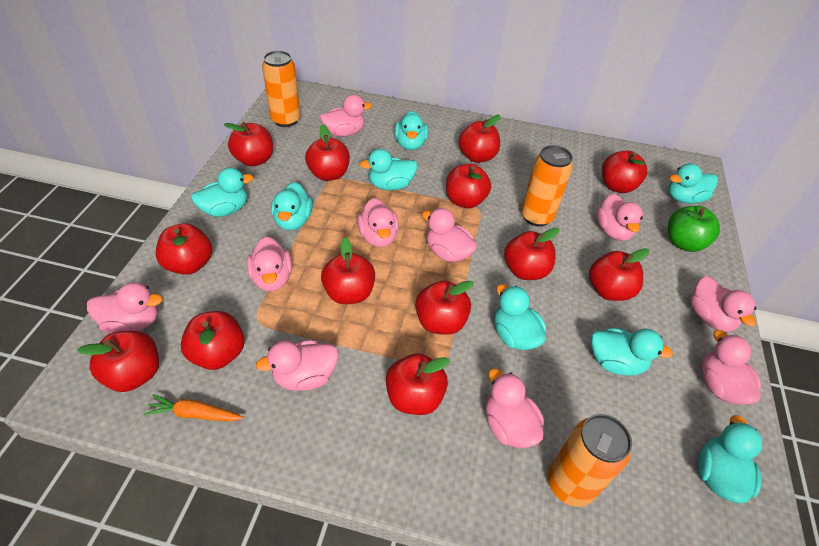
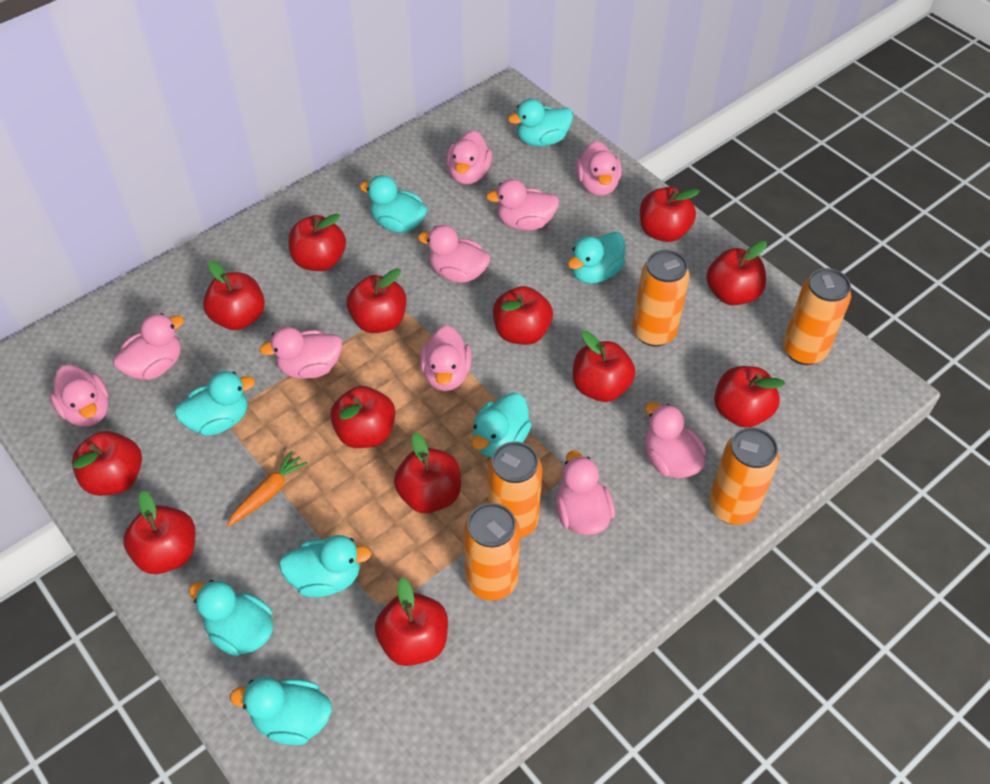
green apple: [668,206,720,252] = 1 -> none = 0
orange can: [262,51,300,127] [521,145,573,227] [548,414,632,507] = 3 -> [463,503,520,600] [488,442,542,538] [633,250,690,347] [709,427,779,525] [783,268,851,365] = 5

